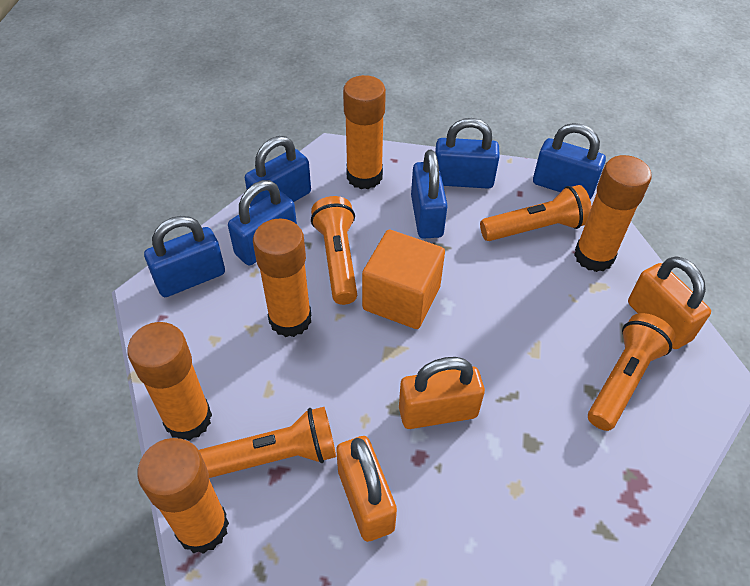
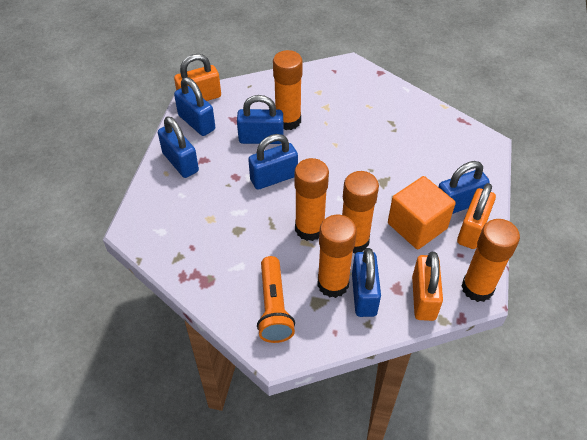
orange flashlight: [199,407,336,478] [311,196,357,305] [480,185,592,241] [588,313,675,431] = 4 -> [257,256,295,343] = 1

